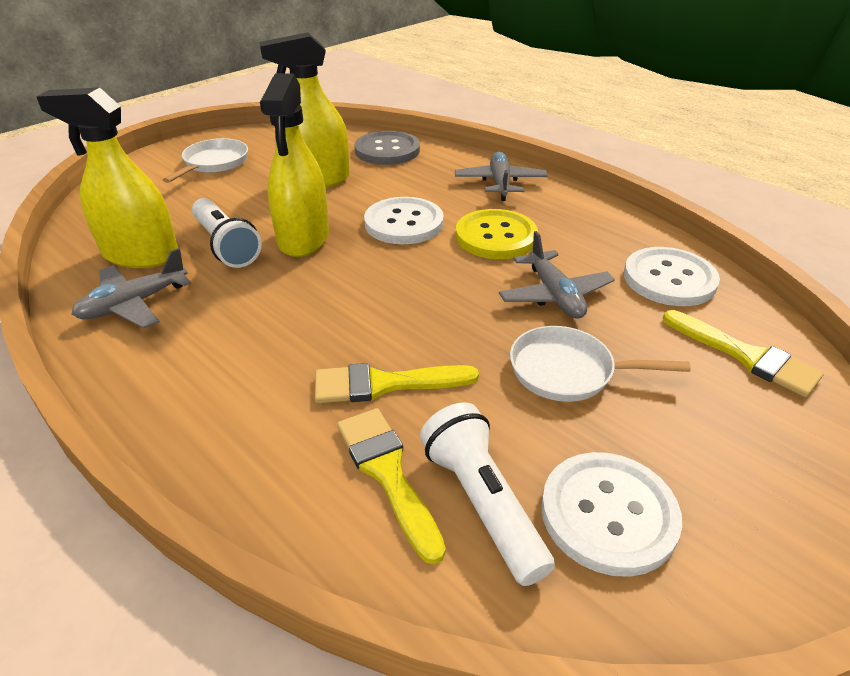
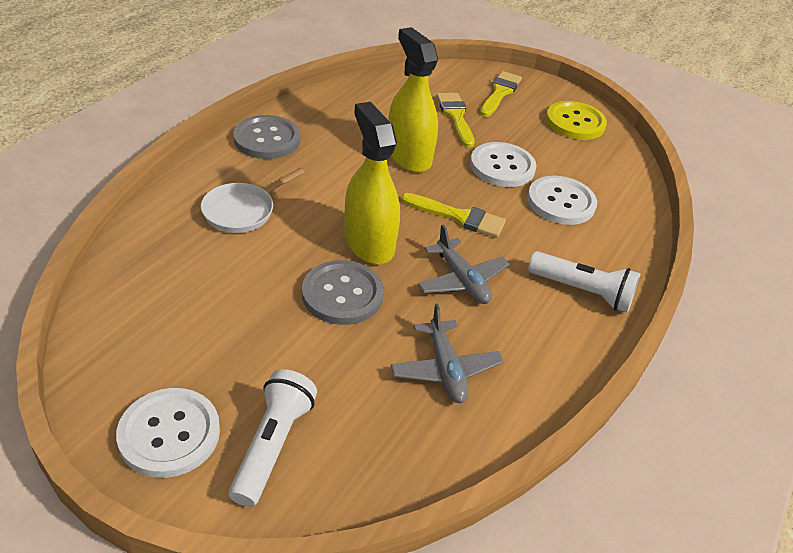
grey button: [354,131,420,165] = 1 -> [233,115,300,159] [302,260,384,325] = 2
grey plane: [71,248,191,328] [455,151,548,201] [499,231,615,319] = 3 -> [391,303,504,403] [418,225,510,304] = 2
white pan: [163,138,248,183] [510,326,691,402] = 2 -> [201,168,305,233] = 1
yellow spray bottle: [36,87,178,268] [259,32,350,188] [260,73,329,257] = 3 -> [344,102,400,264] [388,27,438,173] = 2

